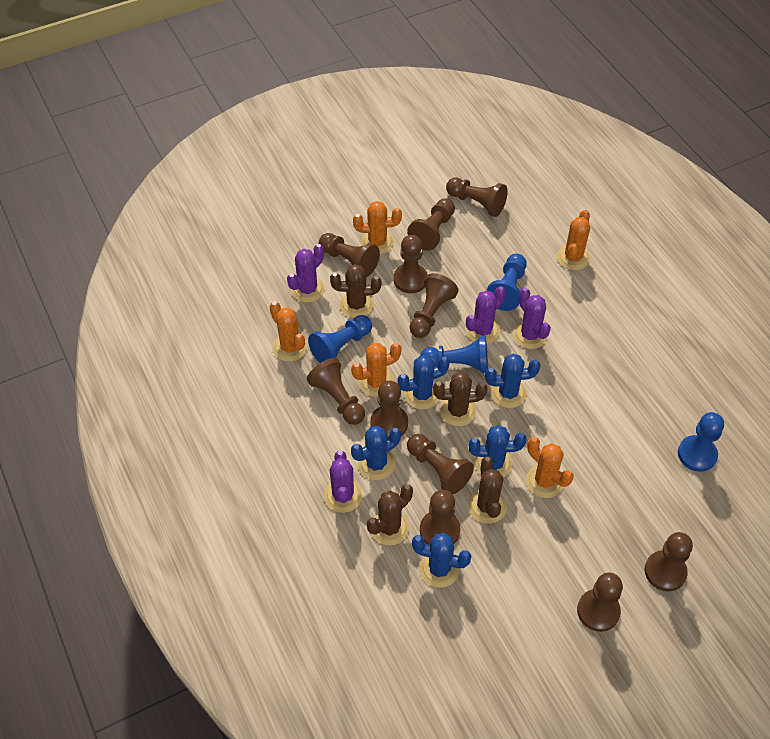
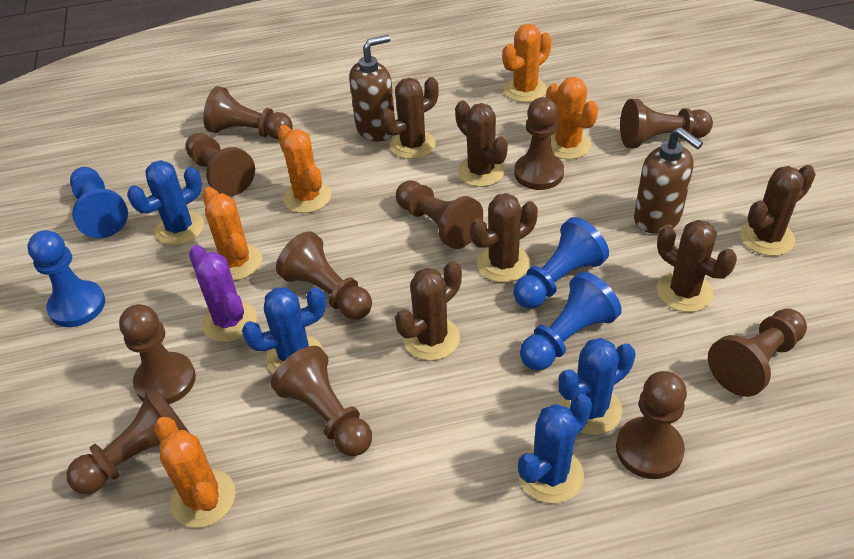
blue cactus: [351,426,401,480] [398,355,450,410] [412,533,471,588] [468,425,527,478] [485,354,540,408] = 5 -> [127,160,204,245] [242,287,326,374] [518,394,592,504] [558,338,636,435] = 4
brown cactus: [330,264,381,318] [367,484,413,546] [433,372,488,426] [468,457,507,523] = 4 -> [380,77,439,159] [395,261,462,361] [455,101,508,187] [470,193,538,282] [657,220,737,312] [740,165,816,256] = 6
brown soap dispenser: none = 0 -> [349,35,394,141] [634,127,703,234] = 2
purple cactus: [287,244,325,303] [324,451,362,513] [465,286,506,344] [513,287,551,349] = 4 -> [189,245,257,342] = 1

